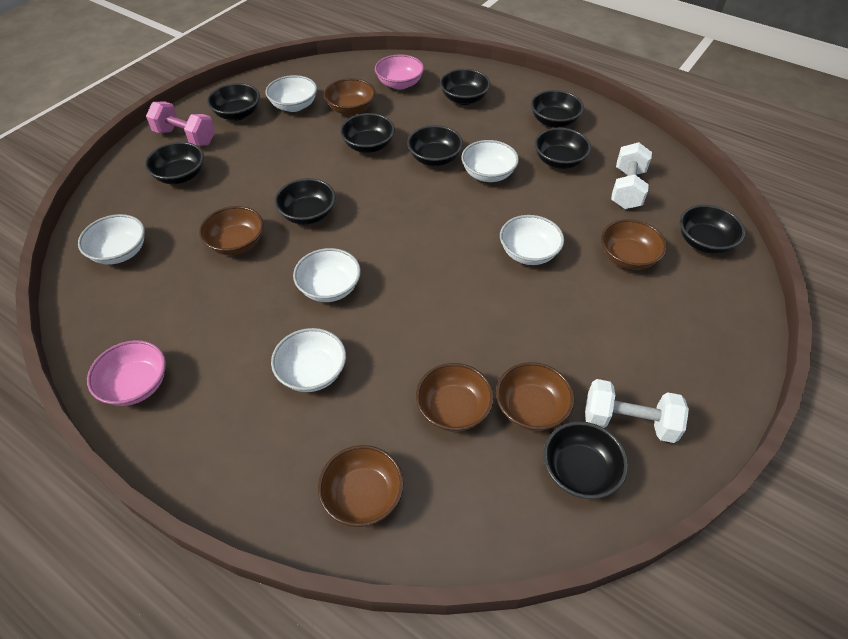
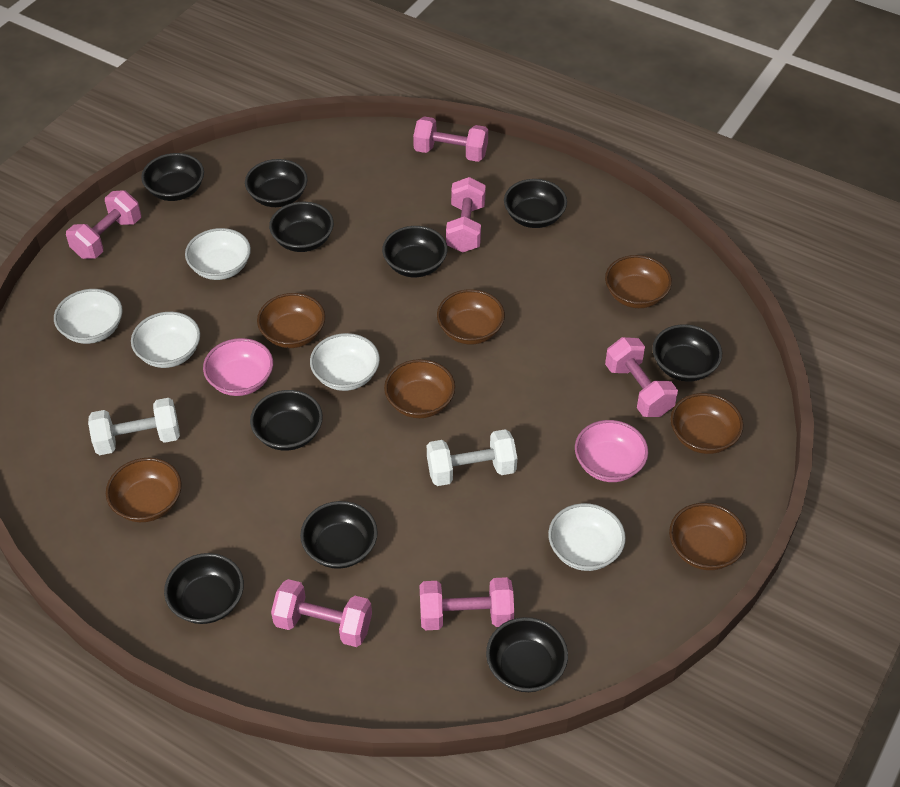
brown bowl: [199,206,264,255] [318,445,404,527] [324,78,375,115] [416,363,494,432] [496,362,574,431] [601,219,667,270] = 6 -> [106,458,182,522] [257,293,325,348] [384,359,455,418] [437,289,505,344] [605,255,672,308] [669,503,747,570] [671,393,743,454] = 7
pink dumbbell: [146,102,215,146] = 1 -> [66,190,141,259] [271,579,372,647] [413,116,488,162] [420,577,514,630] [446,177,486,253] [605,337,678,417] = 6
white bowl: [78,214,145,265] [265,75,317,112] [271,328,346,392] [293,248,361,302] [461,140,519,182] [500,215,564,265] = 6 -> [54,289,123,344] [131,312,200,368] [185,228,251,280] [310,333,380,391] [548,503,626,571] = 5

